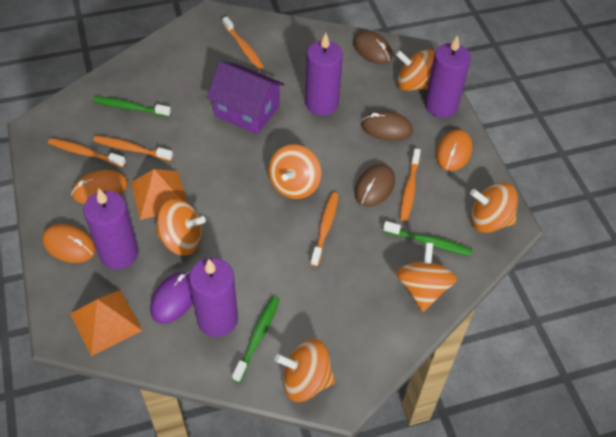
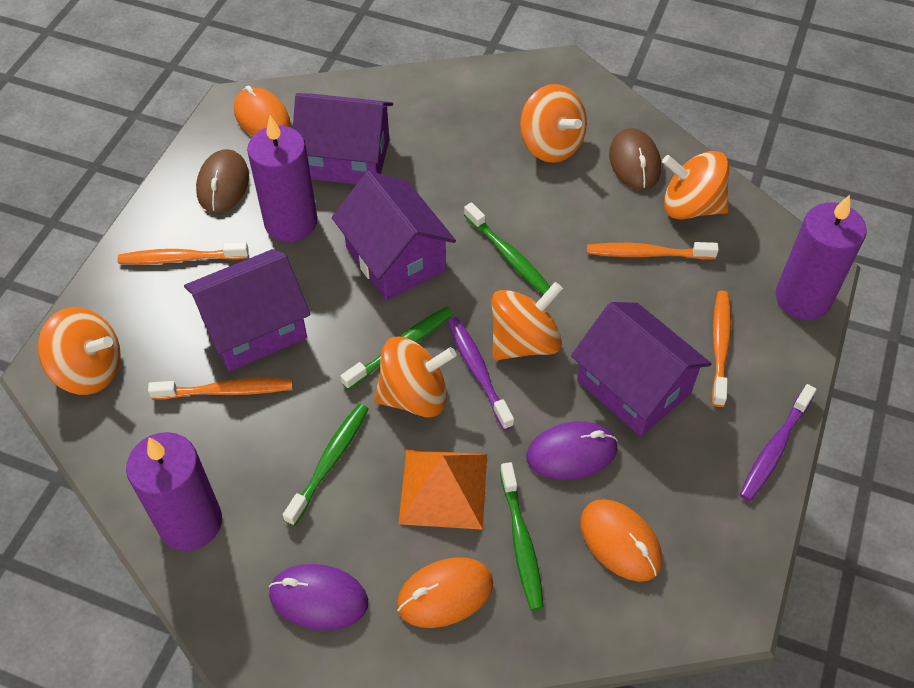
brown mouse: [353,31,393,64] [355,164,395,207] [361,110,413,141] = 3 -> [196,149,249,213] [609,128,661,190] = 2
green toothbrush: [93,96,171,117] [232,297,279,383] [383,221,472,256] = 3 -> [283,404,368,526] [341,307,453,390] [464,203,550,295] [500,462,544,611] = 4
orange pyramid: [70,290,143,356] [131,169,187,220] = 2 -> [399,450,487,530] = 1
orange spinning top: [156,199,206,256] [269,145,321,199] [275,339,335,402] [395,50,435,91] [396,242,457,312] [470,182,518,233] = 6 -> [38,307,121,395] [374,337,456,417] [492,282,563,360] [520,84,587,163] [662,151,729,220] = 5
orange toothbrush: [48,138,126,167] [93,136,173,161] [222,17,264,69] [311,192,338,267] [400,148,421,221] = 5 -> [117,242,249,265] [148,378,293,399] [587,242,719,260] [712,291,731,407] = 4
purple candle: [83,188,139,269] [189,258,238,337] [305,33,343,115] [425,35,471,118] = 4 -> [126,432,222,551] [247,115,318,242] [775,195,867,320] = 3
purple house: [206,61,285,134] = 1 -> [184,249,311,372] [293,93,393,185] [332,171,456,301] [571,302,711,437] = 4
purple mouse: [150,272,193,323] = 1 -> [269,564,368,630] [526,421,618,480] = 2
purple toothbrush: none = 0 -> [447,317,514,430] [740,384,817,501] = 2

